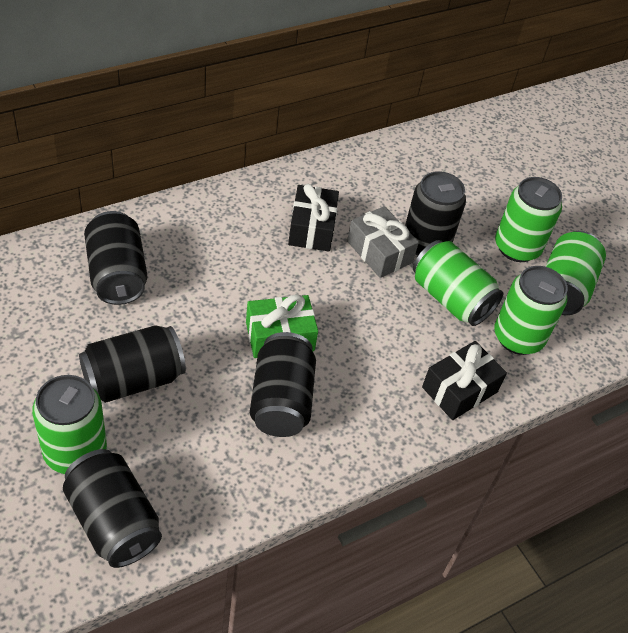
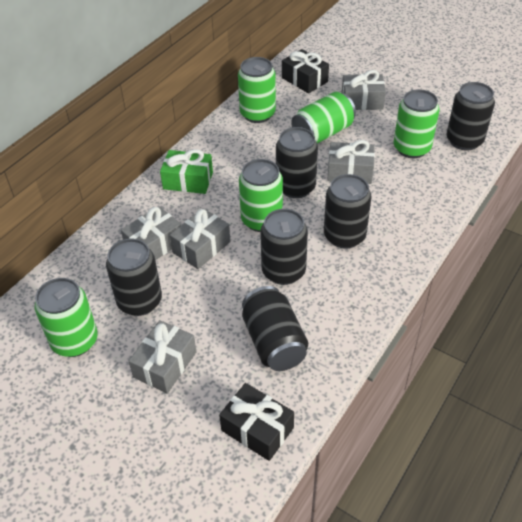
black can: [63,449,162,568] [79,325,186,403] [84,211,147,305] [250,332,316,437] [405,171,466,255] = 5 -> [106,238,162,316] [242,286,308,371] [260,209,308,285] [276,127,318,198] [324,174,372,248] [447,82,495,151] = 6
grey gift: [347,206,419,278] = 1 -> [121,206,181,260] [129,320,196,393] [170,208,230,269] [327,140,375,184] [342,70,386,110] = 5

